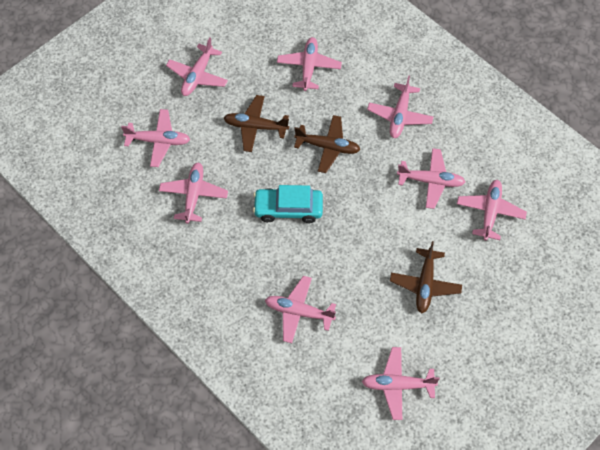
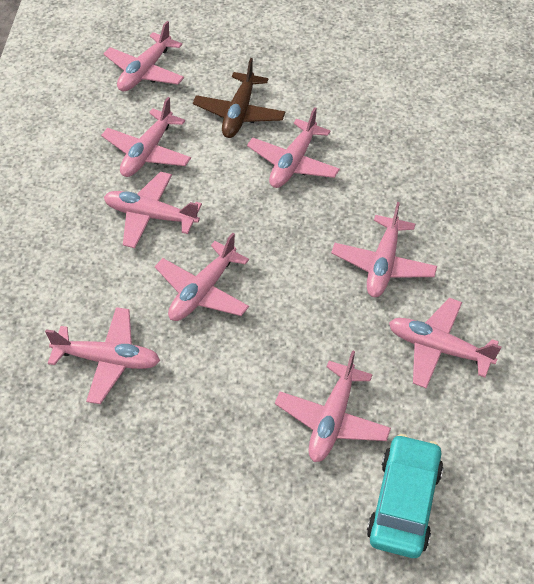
brown plane: [224,95,289,152] [294,115,360,173] [390,241,462,313] = 3 -> [193,58,286,138] = 1

